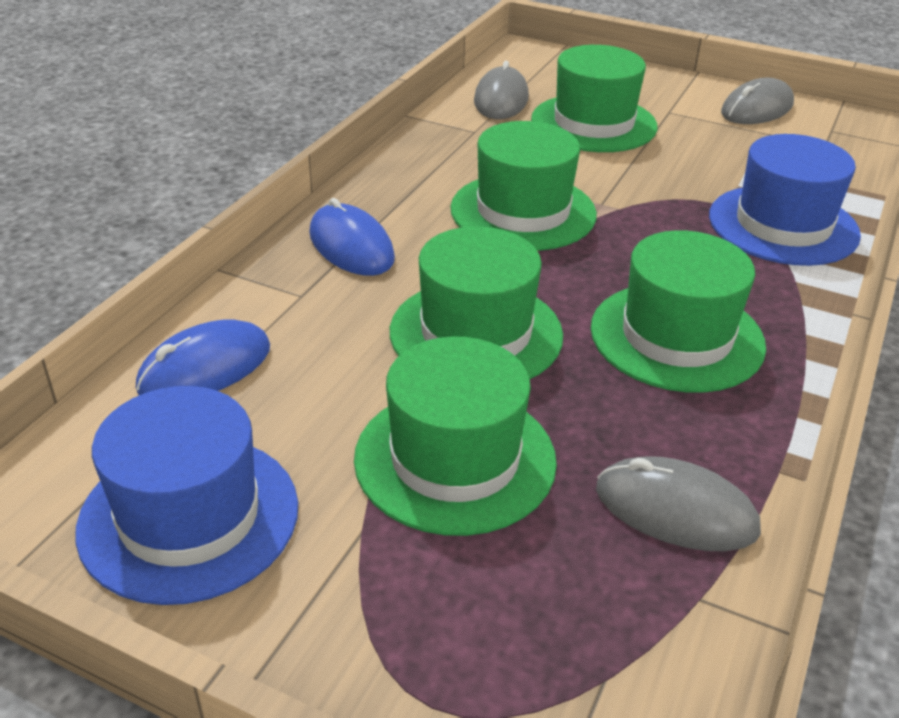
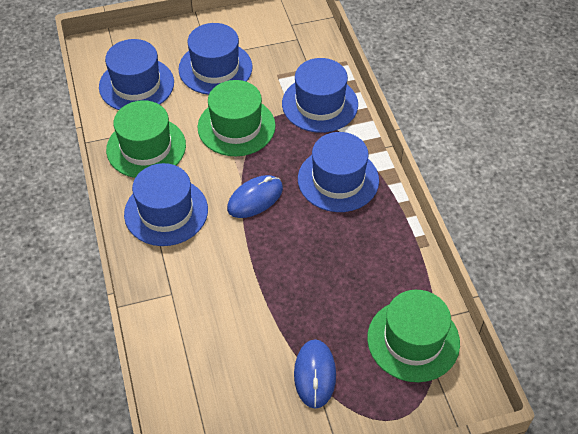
blue hat: [75,386,298,605] [709,134,861,266] = 2 -> [99,39,174,110] [124,163,208,246] [178,23,253,95] [282,58,358,133] [298,132,379,212] = 5
green hat: [354,337,557,536] [390,227,563,379] [450,121,597,251] [531,45,658,152] [591,230,766,393] = 5 -> [106,100,186,178] [198,80,276,156] [367,290,460,382] = 3
grey mouse: [474,61,529,119] [596,456,761,551] [721,78,794,124] = 3 -> none = 0

